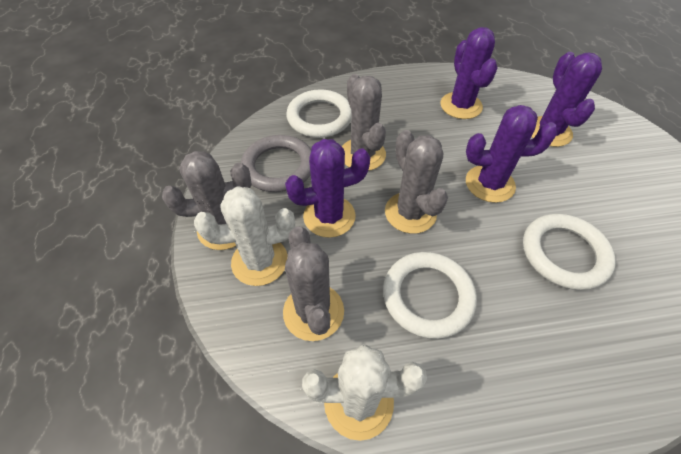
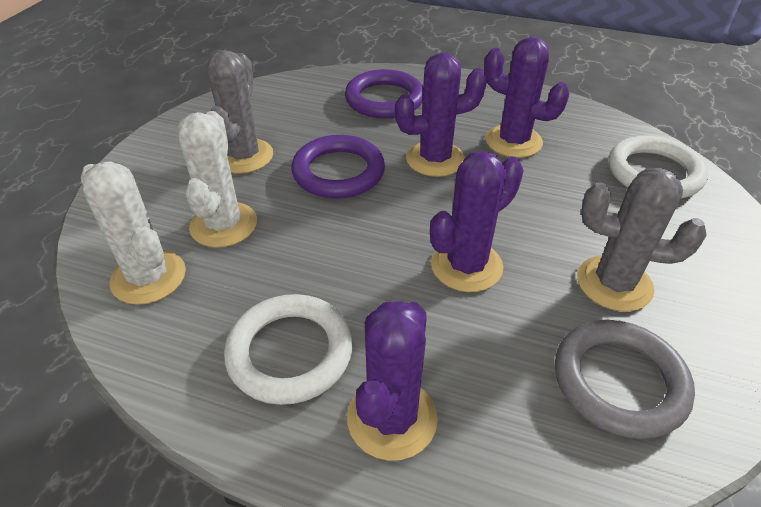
grey cactus: [162,151,252,250] [283,226,344,341] [342,74,386,171] [385,130,448,234] = 4 -> [208,50,273,174] [577,168,707,312] = 2
purple ring: none = 0 -> [291,135,385,198] [345,69,423,118] = 2
white ring: [286,89,352,138] [383,252,477,339] [523,214,616,290] = 3 -> [224,294,353,405] [609,136,708,198] = 2

